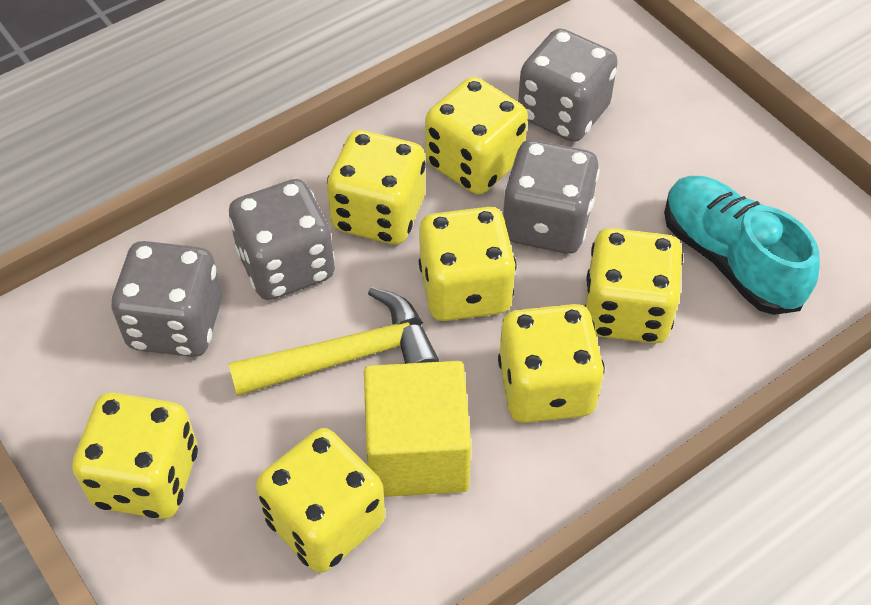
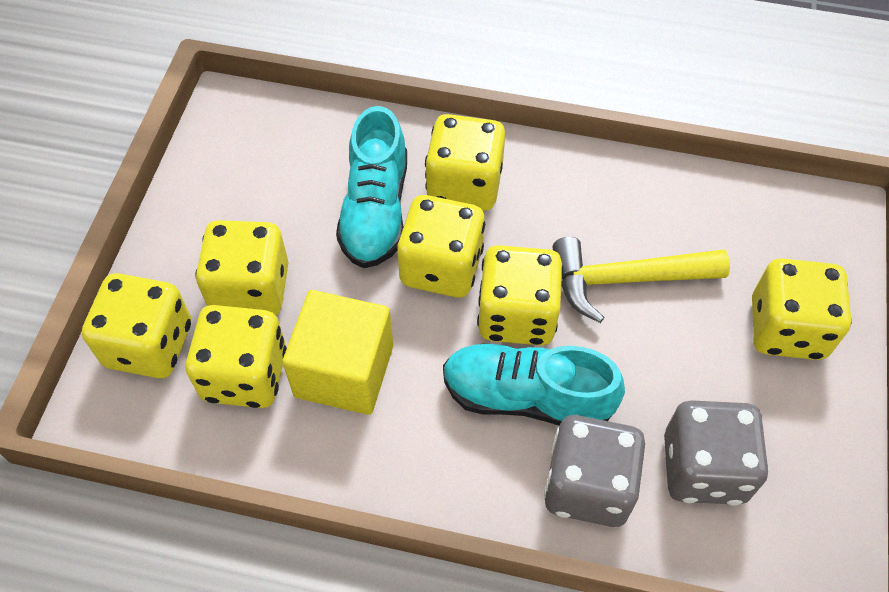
grey dice: [111,241,222,357] [229,179,335,300] [503,140,599,254] [518,28,618,142] = 4 -> [544,415,645,527] [664,400,769,506] = 2
turquoise shoe: [664,176,820,315] = 1 -> [336,106,407,268] [443,343,625,426] = 2

